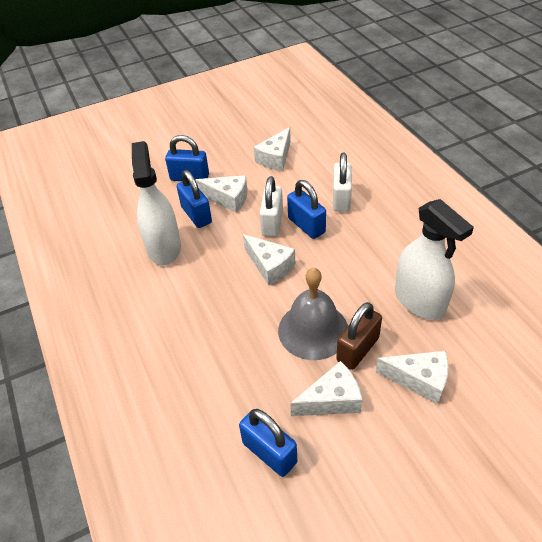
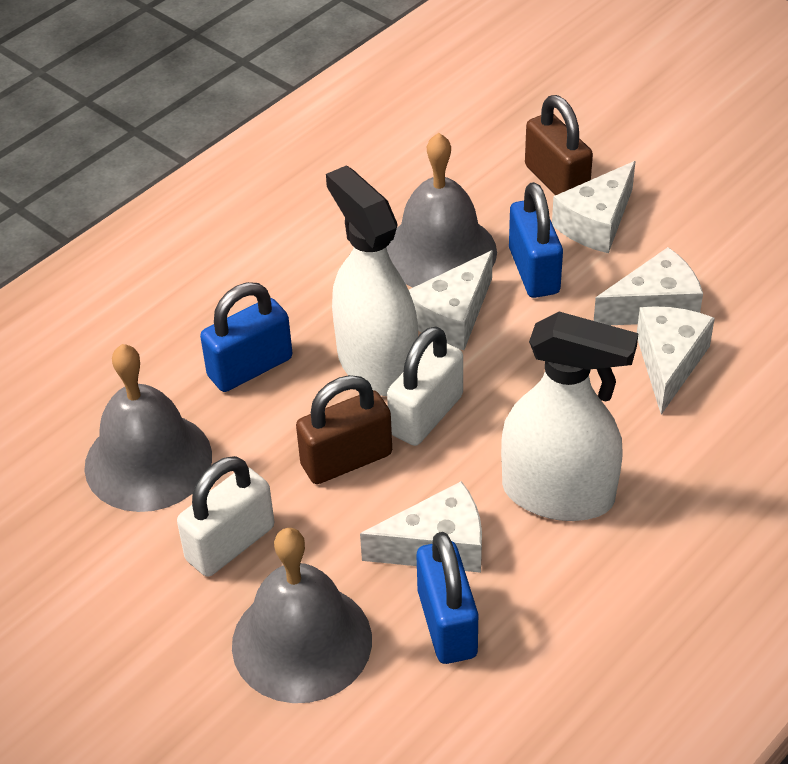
blue padlock: [165,135,209,181] [176,170,212,228] [239,409,297,477] [287,180,326,239] = 4 -> [200,282,292,392] [416,532,478,664] [509,182,563,298] = 3
brown padlock: [336,302,382,370] = 1 -> [296,375,392,484] [525,95,593,195] = 2
grey bell: [278,268,348,360] = 1 -> [84,344,212,512] [232,528,372,703] [387,133,497,287] = 3

